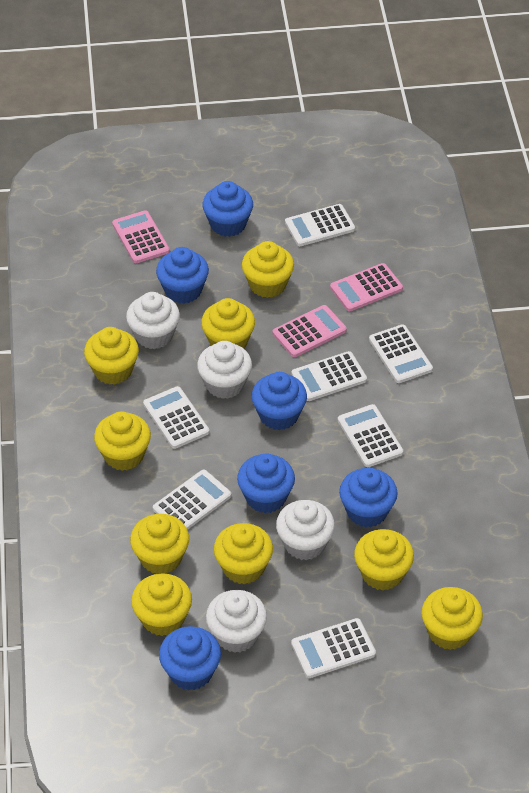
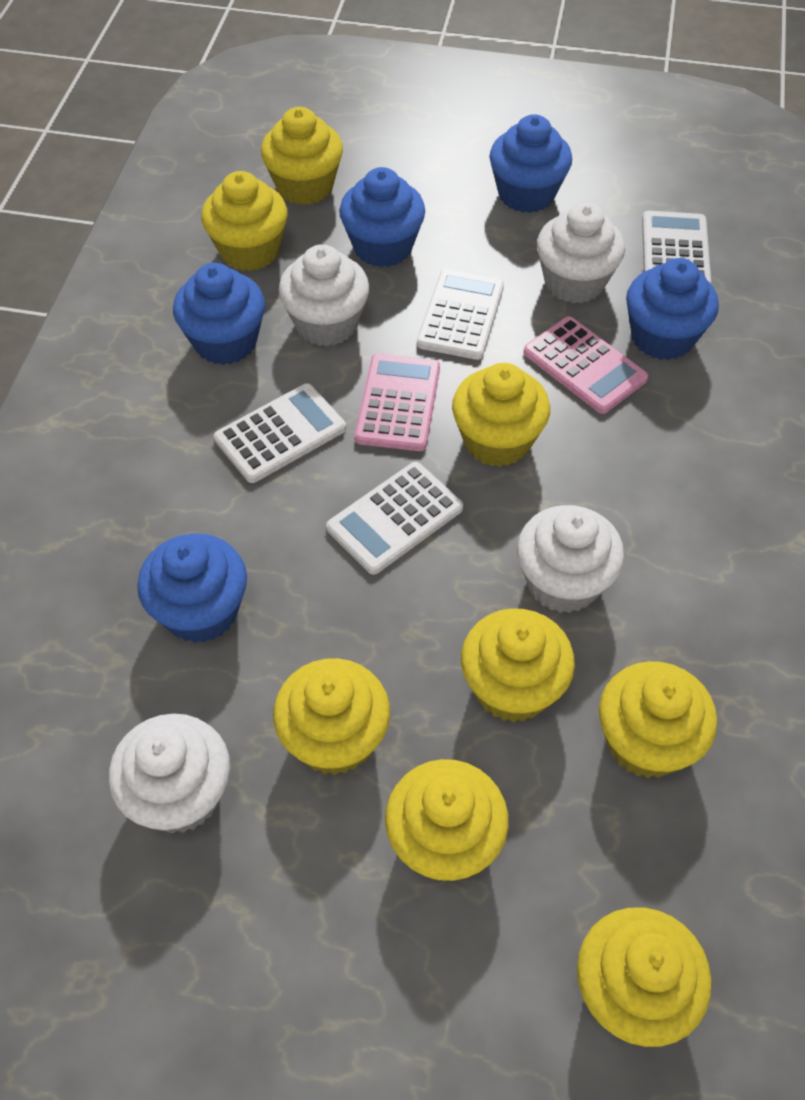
blue cupcake: [156,247,209,304] [159,626,221,691] [203,181,253,237] [237,453,295,513] [251,372,307,430] [339,468,398,528] = 6 -> [137,534,247,643] [173,263,265,365] [339,167,425,267] [490,114,572,213] [626,258,719,360] = 5
pink calculator: [112,210,170,263] [273,305,347,357] [330,263,403,311] = 3 -> [355,354,440,451] [524,316,648,414] = 2
white calculator: [143,386,209,449] [153,470,231,530] [285,204,355,246] [291,351,367,401] [291,618,376,678] [338,404,403,467] [369,324,433,383] = 7 -> [214,383,346,483] [326,462,463,575] [417,269,504,360] [642,211,711,284] = 4
yellow cupcake: [84,327,139,385] [94,411,151,471] [130,514,189,574] [131,573,192,636] [201,298,255,349] [214,523,273,584] [242,241,294,298] [354,529,414,591] [421,587,483,650] = 9 -> [201,171,288,271] [261,107,343,205] [273,658,390,775] [385,759,509,882] [452,363,550,467] [461,608,575,722] [577,907,712,1047] [599,661,717,778] = 8

